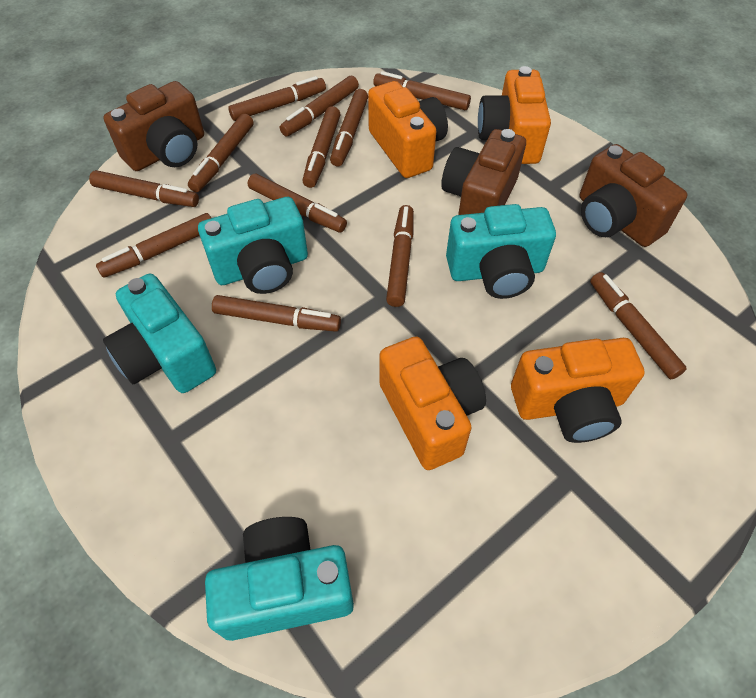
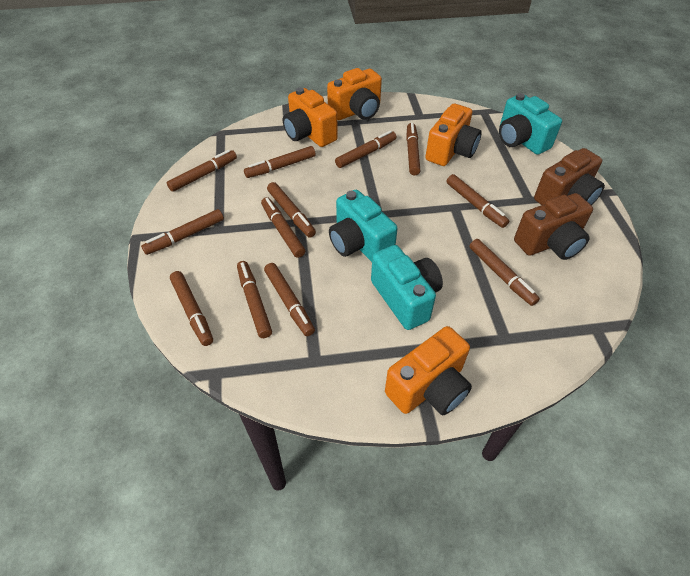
brown camera: [103,81,204,171] [441,129,526,215] [580,144,687,247] = 3 -> [514,193,593,260] [534,148,605,205] = 2
turquoise camera: [103,274,216,393] [198,197,308,294] [205,517,354,641] [446,204,556,299] = 4 -> [329,190,398,262] [371,245,443,330] [499,93,562,155] = 3

